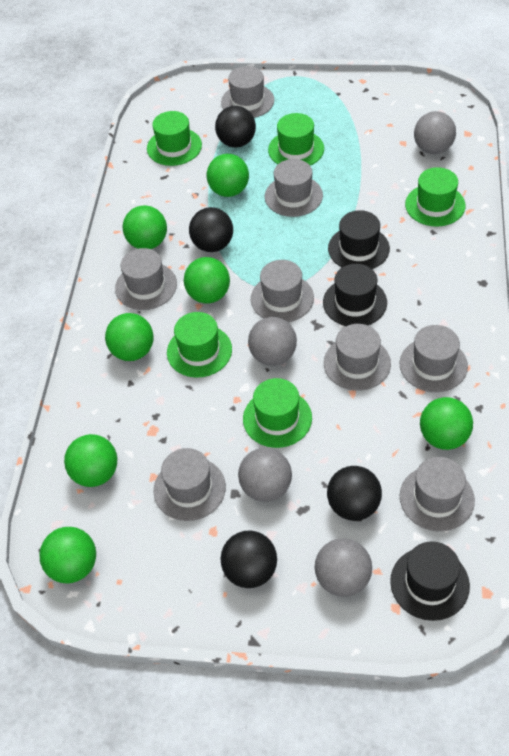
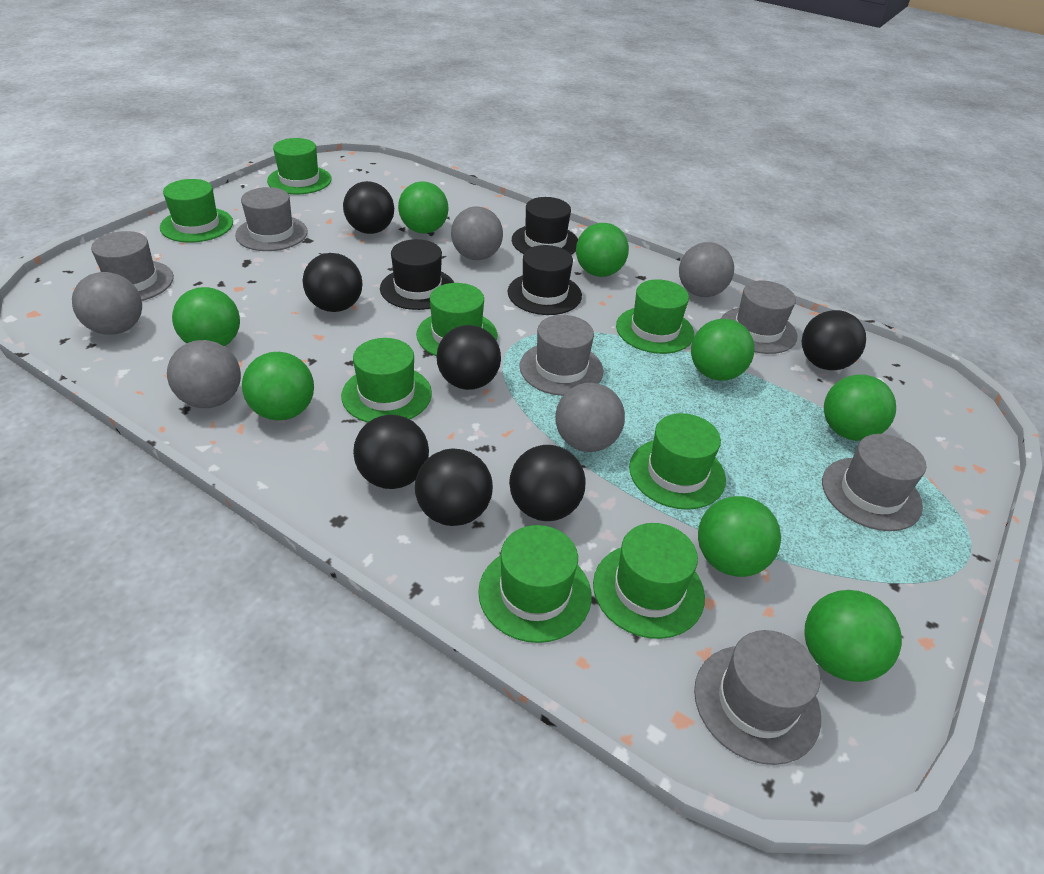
black ball: [189,207,233,252] [215,106,256,148] [220,530,277,588] [327,466,382,521] = 4 -> [303,253,363,312] [343,181,394,234] [353,415,429,489] [415,448,493,526] [437,325,501,390] [509,445,586,521] [802,310,866,370] = 7
green ball: [39,527,96,584] [64,434,117,487] [105,313,154,361] [123,205,167,249] [184,257,230,304] [207,154,249,197] [420,397,473,450] = 7 -> [172,287,240,346] [242,352,314,421] [398,181,449,234] [576,223,629,277] [691,319,755,381] [698,496,781,577] [804,590,902,682] [824,374,896,441] = 8
green hat: [147,111,202,166] [167,312,232,378] [243,378,312,448] [268,113,324,166] [405,167,466,226] = 5 -> [160,179,233,243] [267,138,332,194] [341,338,432,423] [416,283,497,356] [478,525,592,643] [593,523,705,639] [616,279,694,354] [629,413,726,510] = 8
grey ball: [238,448,292,502] [248,317,297,366] [315,538,372,597] [414,111,456,154] = 4 -> [72,272,142,335] [167,340,241,408] [451,207,503,260] [555,383,625,452] [679,242,734,297] = 5
grey hat: [115,248,177,310] [154,448,226,521] [221,66,274,118] [251,260,314,322] [265,159,323,217] [324,324,391,391] [400,325,468,392] [400,457,475,531] = 8 -> [91,231,174,301] [235,187,308,251] [519,315,603,396] [694,630,821,765] [721,281,797,354] [822,434,926,531] = 6

